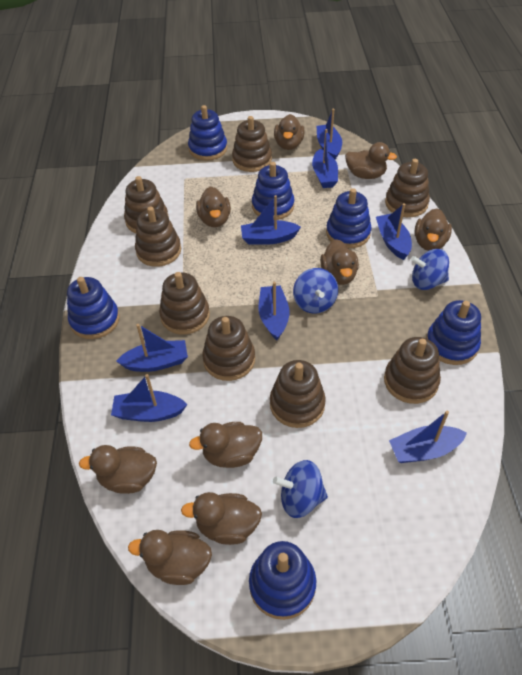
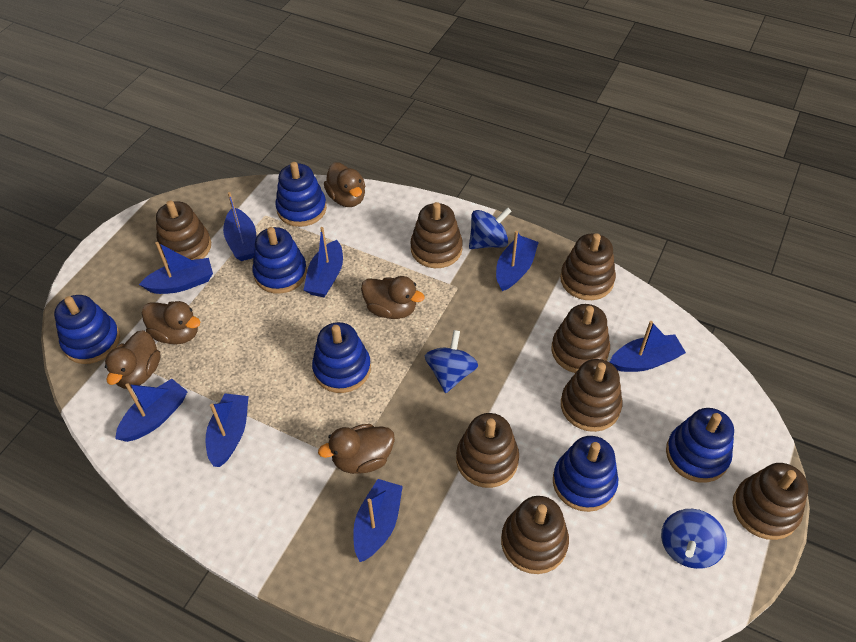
brown duck: [79,445,157,494] [128,530,212,585] [181,492,262,545] [189,422,262,468] [196,187,231,227] [274,114,305,150] [320,239,359,285] [345,142,397,179] [415,208,452,251] = 9 -> [105,330,160,389] [142,301,200,344] [318,424,395,474] [324,162,365,207] [361,276,425,319] = 5

